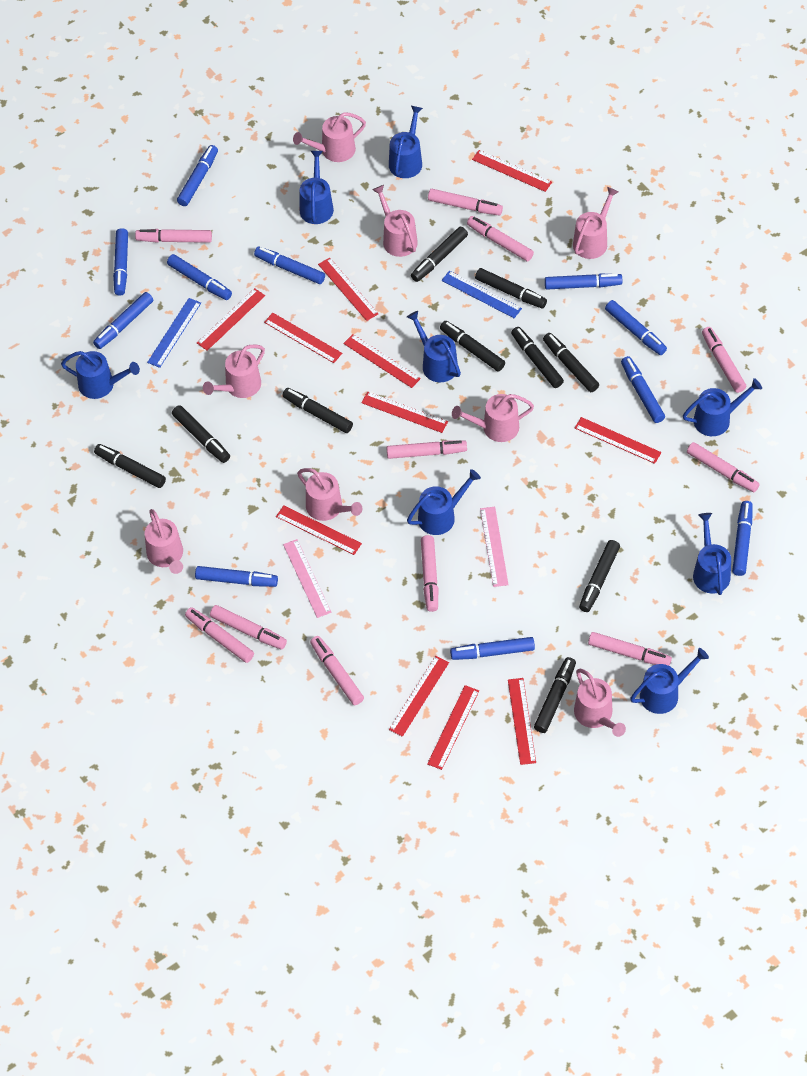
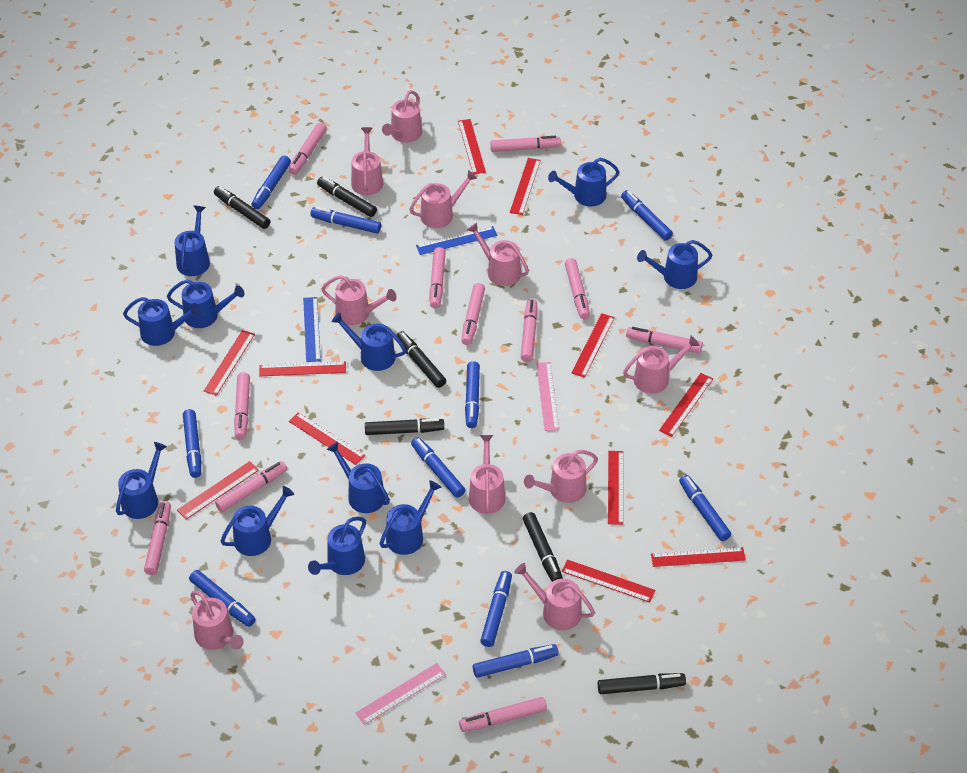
black marker: [94,444,166,488] [172,405,230,463] [282,388,353,433] [411,227,468,282] [440,321,505,372] [475,268,547,309] [511,327,564,388] [534,657,576,733] [543,333,599,392] [579,540,620,612] = 10 -> [214,186,270,229] [317,177,377,217] [365,418,444,435] [396,331,446,388] [523,512,563,582] [598,673,686,694] = 6
blue marker: [93,292,153,349] [113,228,128,296] [167,254,232,300] [177,145,218,206] [195,566,278,587] [254,246,325,284] [450,637,535,660] [545,274,622,290] [605,300,667,355] [621,356,665,423] [732,501,753,576] = 11 -> [183,409,201,478] [189,570,256,627] [251,156,291,209] [311,207,381,234] [411,437,465,498] [465,361,480,428] [473,644,559,678] [480,571,512,647] [621,190,673,241] [679,475,731,541] = 10
blue watering can: [61,351,140,399] [300,151,334,224] [389,106,423,178] [407,311,461,382] [407,469,481,535] [630,648,709,714] [683,378,762,436] [693,513,731,595] = 8 -> [116,442,167,519] [123,297,201,346] [167,279,244,328] [174,206,210,276] [221,486,294,556] [308,517,366,575] [327,442,390,513] [331,312,406,371] [380,480,441,555] [548,158,620,206] [637,240,712,289] = 11
pink watering can: [145,509,183,574] [203,344,265,398] [293,112,366,162] [297,468,362,521] [373,185,418,257] [452,394,534,442] [573,187,619,259] [574,669,626,737] = 8 -> [190,591,244,650] [321,275,397,325] [351,127,383,195] [382,90,422,143] [409,170,477,228] [467,223,529,286] [469,435,505,514] [514,563,595,630] [524,450,598,503] [623,336,699,394] = 10

